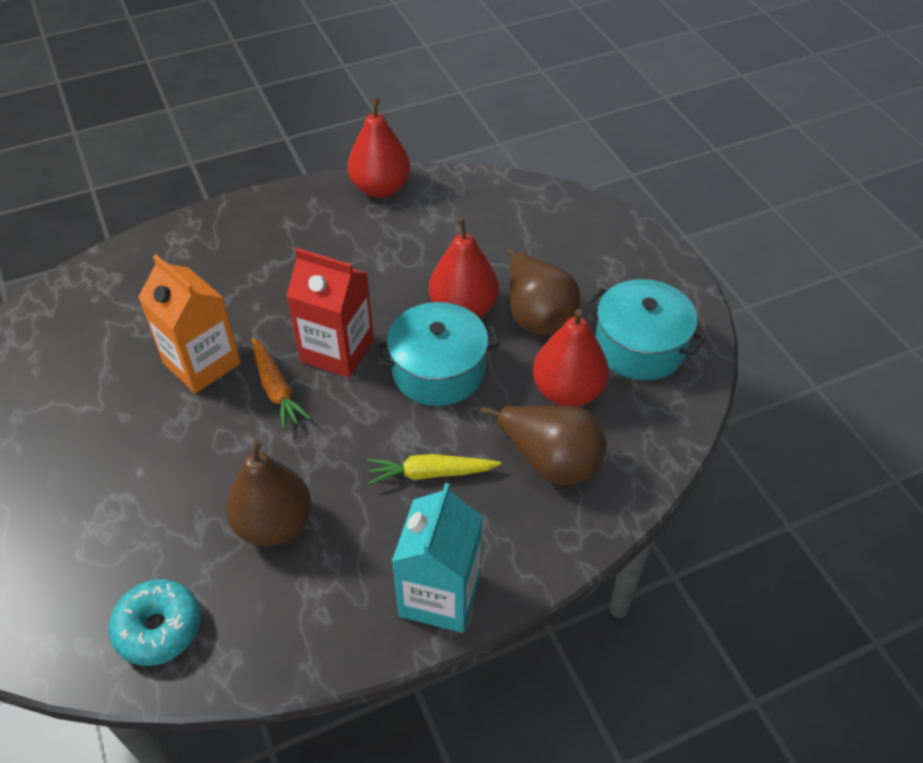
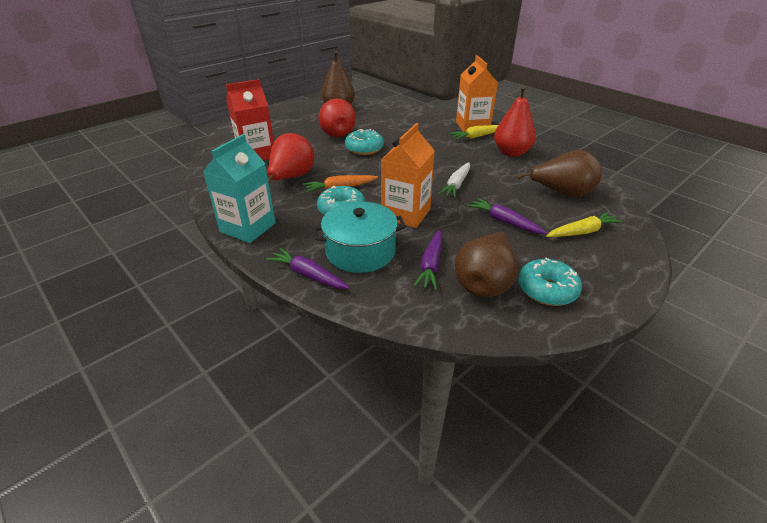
orange carton: [138,254,241,394] = 1 -> [381,123,435,228] [456,55,498,132] = 2
purple carrot: none = 0 -> [266,248,350,289] [414,230,442,290] [467,198,547,234] = 3
turquoise donut: [109,579,201,666] = 1 -> [317,186,365,215] [345,129,384,155] [518,258,582,306] = 3
turquoise pot: [376,302,500,406] [589,279,705,380] = 2 -> [313,202,406,273] = 1
white carrot: none = 0 -> [438,162,470,198] = 1
yellow carrot: [367,454,501,485] = 1 -> [449,125,498,140] [546,212,623,237] = 2

